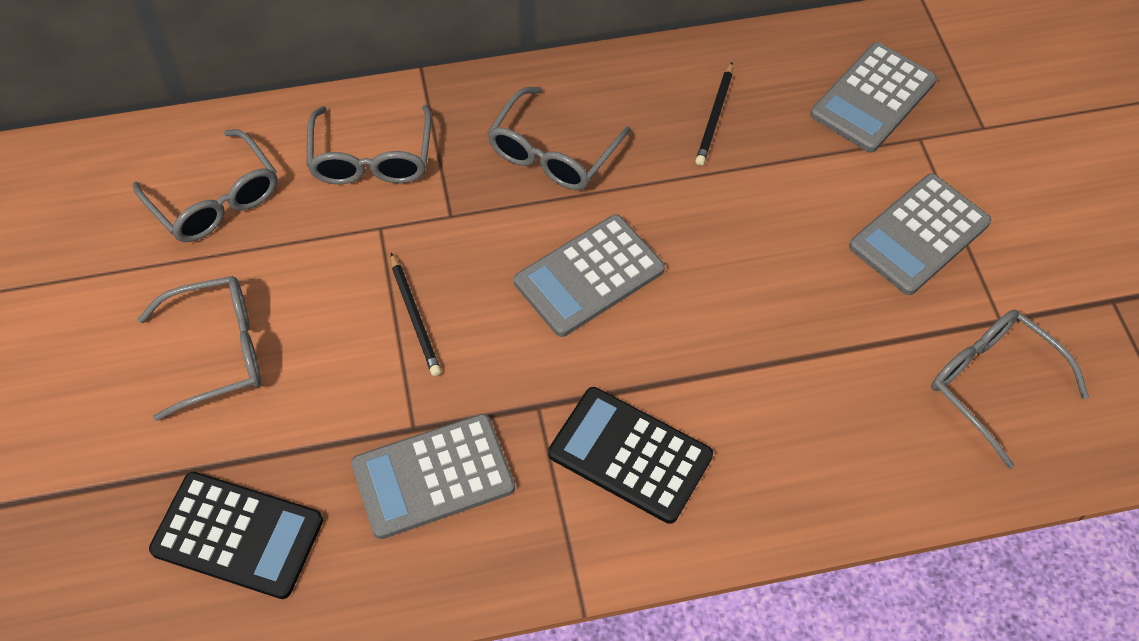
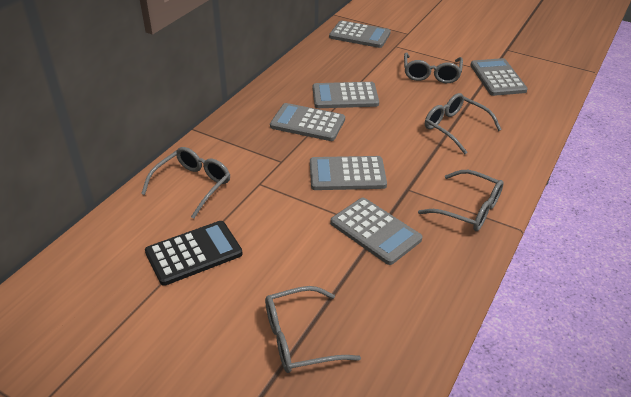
black calculator: [149,472,323,599] [548,387,713,524] = 2 -> [145,221,243,286] = 1
black pencil: [391,253,441,376] [695,62,733,166] = 2 -> none = 0
grey calculator: [351,414,515,539] [514,215,665,337] [810,42,937,153] [849,173,991,295] = 4 -> [270,103,345,141] [310,156,387,190] [313,82,379,108] [329,20,391,48] [330,198,422,265] [470,58,528,96] = 6

